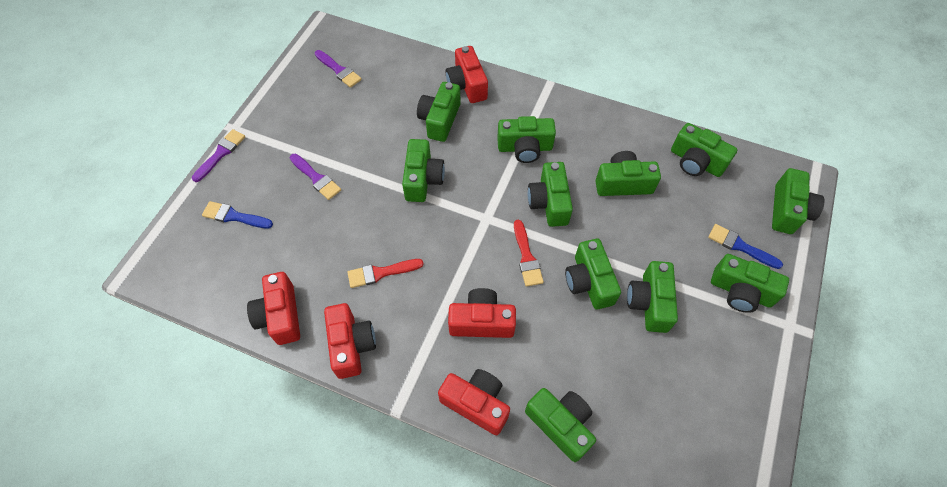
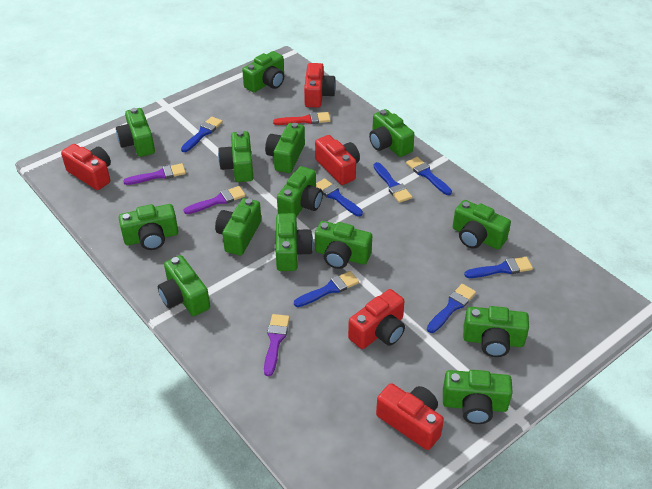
blue brush: [202,201,273,229] [708,224,783,269] = 2 -> [181,117,223,152] [294,271,359,307] [316,178,363,216] [373,162,412,203] [406,157,452,195] [427,284,476,333] [464,257,533,278] = 7
green camera: [402,139,445,202] [417,82,461,142] [497,116,556,163] [525,388,596,462] [528,162,573,227] [565,239,621,310] [596,151,661,196] [627,261,678,333] [671,123,737,177] [711,254,789,313] [772,168,825,234] = 11 -> [116,108,155,157] [119,204,178,250] [158,255,210,316] [215,198,261,255] [218,131,253,182] [242,51,284,92] [265,123,305,173] [276,213,313,271] [277,166,323,217] [315,221,372,269] [369,109,415,157] [443,370,513,424] [453,200,511,249] [463,306,529,357] = 14
red brush: [347,259,424,288] [514,220,544,287] = 2 -> [273,112,331,125] = 1

